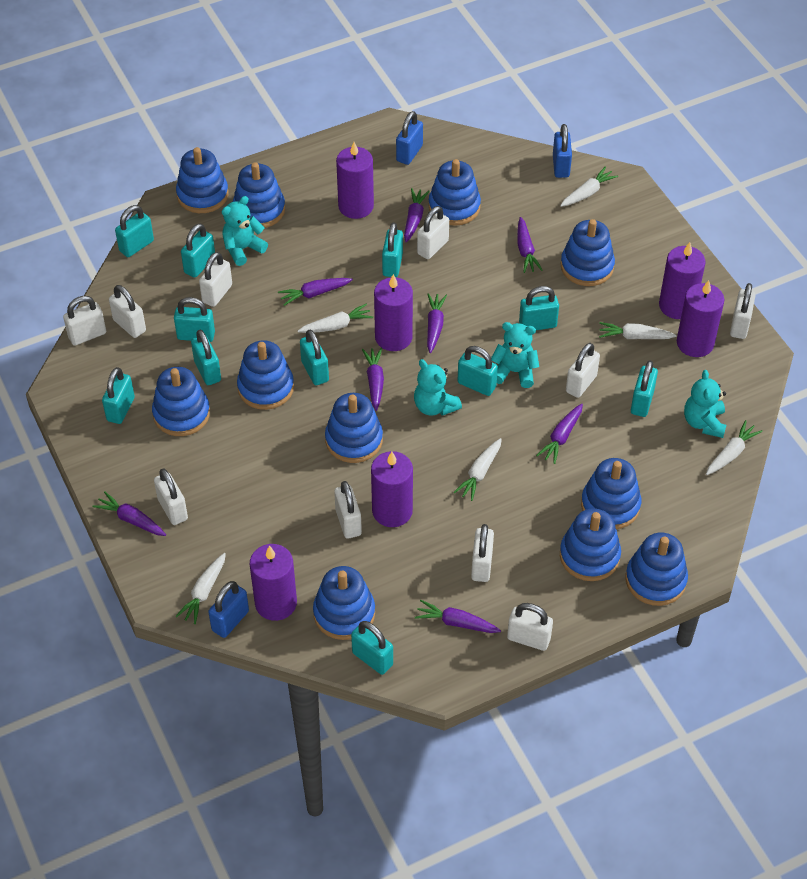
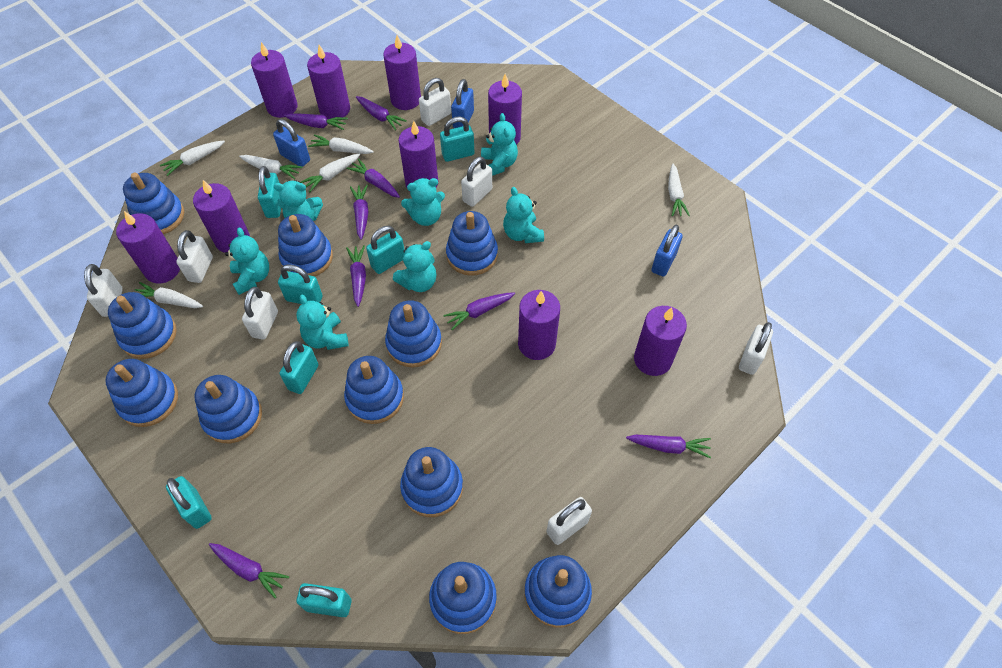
purple candle: [250,544,297,621] [336,142,374,219] [371,451,413,527] [374,274,413,351] [659,242,705,319] [677,280,724,357] = 6 -> [116,211,180,283] [193,180,250,253] [251,42,298,118] [307,45,350,119] [383,35,421,110] [398,121,438,188] [488,74,522,145] [518,290,560,360] [634,306,687,376] = 9
turquoise padlock: [102,367,135,424] [115,205,154,257] [174,297,215,342] [181,224,215,278] [191,330,221,385] [300,330,329,385] [351,621,393,675] [382,222,403,277] [457,346,498,396] [519,286,559,330] [631,360,658,417] = 11 -> [166,476,212,529] [258,166,281,218] [278,264,323,304] [280,341,319,394] [297,583,352,617] [366,226,405,274] [440,117,475,162] = 7
turquoise teddy bear: [222,196,268,266] [414,359,462,416] [491,322,539,388] [684,370,726,438] = 4 -> [225,227,269,295] [274,180,323,221] [296,295,349,350] [393,241,437,292] [401,178,445,226] [481,113,518,176] [503,187,544,243] = 7
white padlock: [63,296,106,346] [109,285,146,338] [154,468,188,525] [199,252,232,307] [334,481,362,539] [417,206,449,259] [471,524,494,582] [507,603,553,651] [566,343,600,398] [730,283,756,339] = 10 -> [84,264,123,317] [176,230,213,283] [242,287,278,340] [419,78,451,126] [461,156,492,207] [547,497,592,545] [739,322,773,375] = 7

